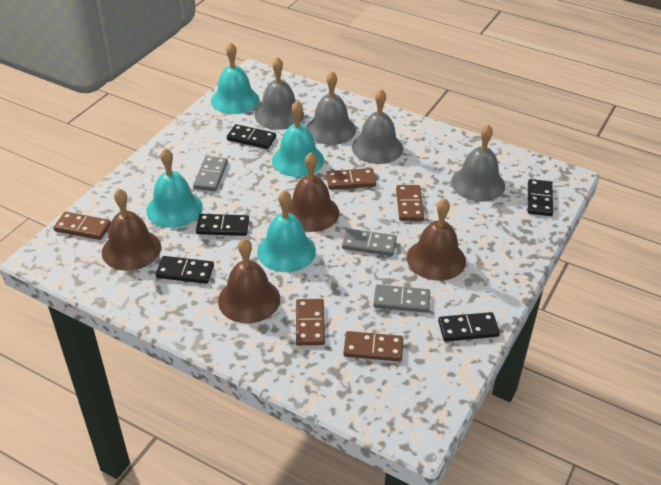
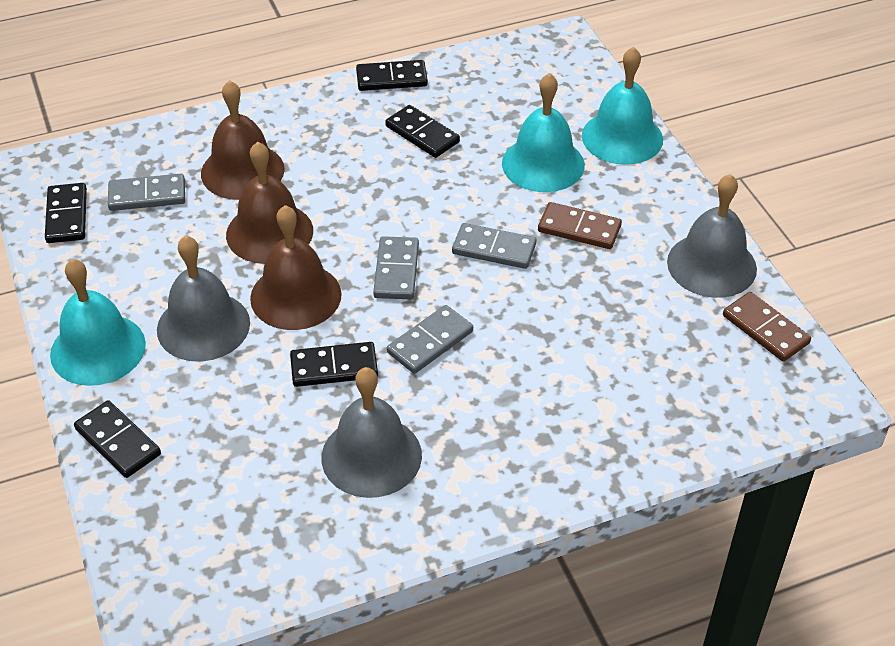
brown bell: [102,188,161,271] [218,238,280,323] [288,152,339,232] [407,198,466,281] = 4 -> [201,80,285,200] [226,142,313,264] [250,205,342,330] = 3
brown domino: [54,212,111,240] [296,299,325,345] [326,168,376,190] [343,331,403,362] [396,185,424,221] = 5 -> [538,202,622,249] [723,292,811,362] = 2
grey bell: [255,57,304,130] [307,71,356,145] [352,89,403,164] [451,124,505,202] = 4 -> [157,236,250,361] [322,367,422,498] [667,174,757,298] = 3
grey domino: [193,156,228,191] [342,229,397,256] [373,284,430,313] = 3 -> [108,174,185,211] [373,236,419,299] [387,305,473,374] [452,223,536,269] = 4
turquoise bell: [146,148,203,228] [211,42,259,114] [257,190,316,272] [272,101,324,177] = 4 -> [50,259,146,386] [502,73,585,192] [582,47,663,165] = 3

